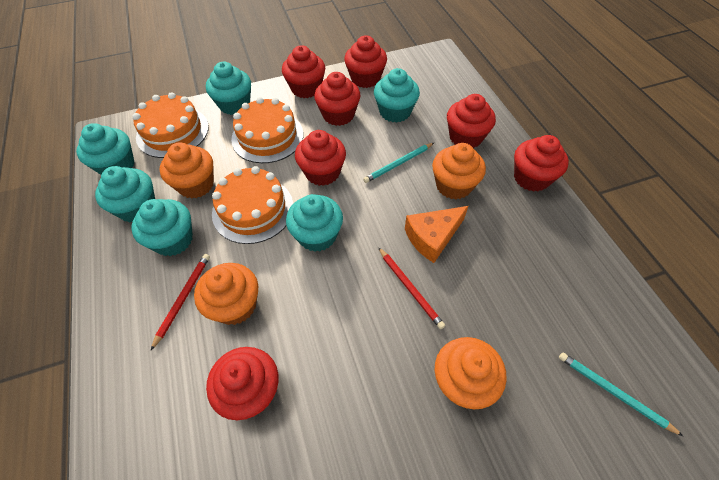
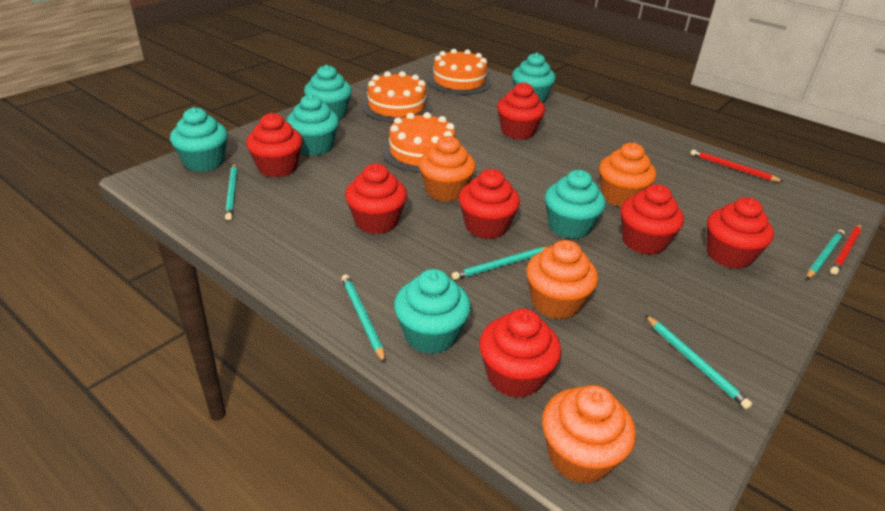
orange cheese: [405,206,468,263] = 1 -> none = 0
turquoise pencil: [363,143,434,183] [559,353,683,436] = 2 -> [225,163,237,221] [342,274,386,364] [452,247,548,280] [645,315,752,409] [806,230,845,280] = 5

